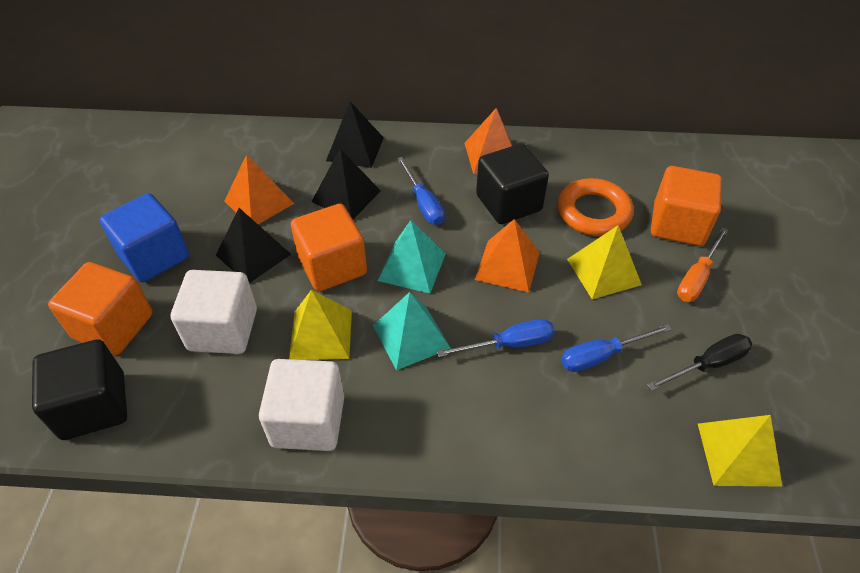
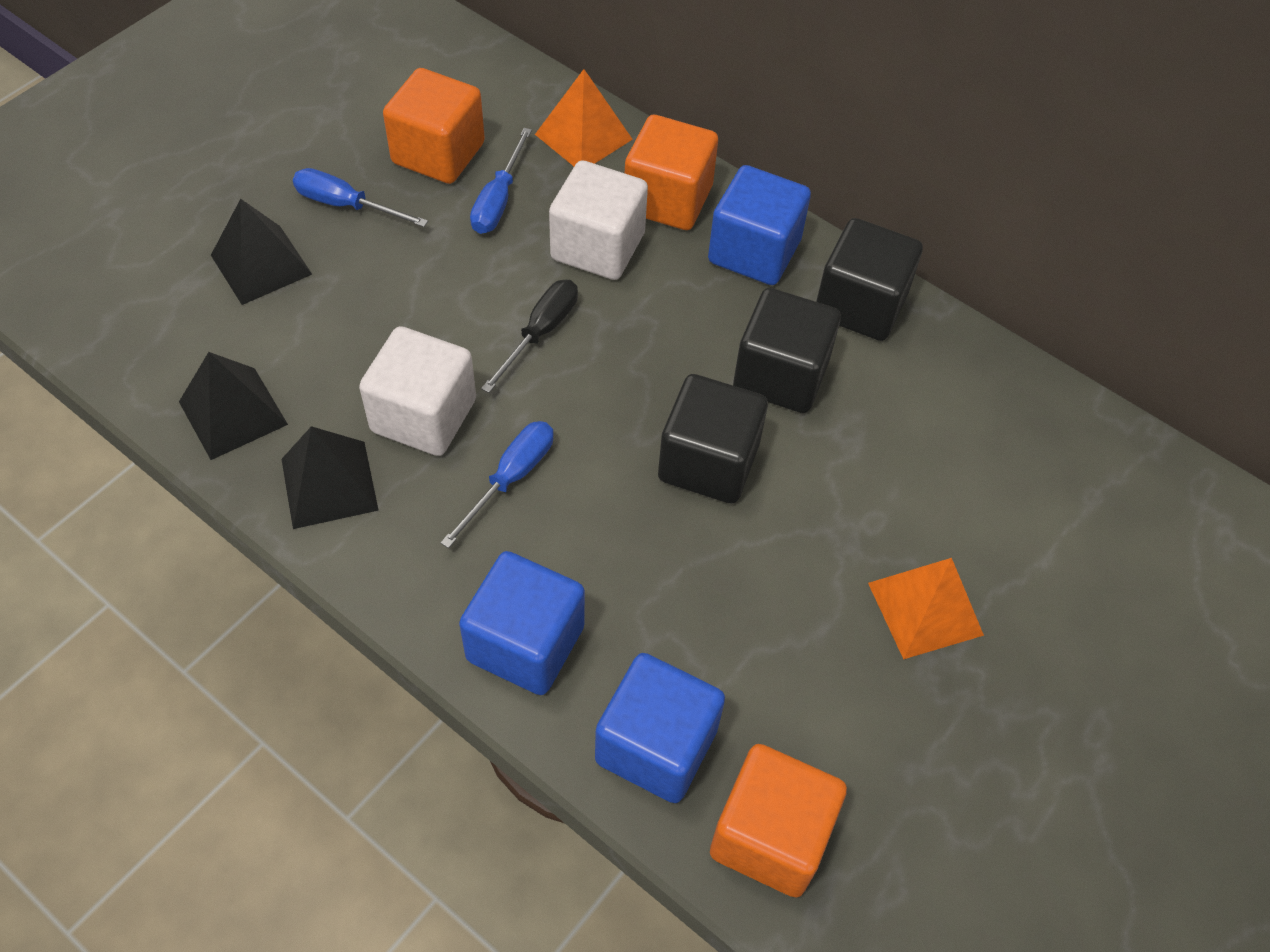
black cube: [32,339,127,440] [476,144,549,224] = 2 -> [658,374,768,504] [733,288,841,413] [816,218,923,341] = 3
blue cube: [100,193,189,282] = 1 -> [459,551,585,695] [595,653,725,803] [708,165,811,285] = 3
orange pyramid: [225,154,295,224] [465,108,512,174] [475,219,540,293] = 3 -> [535,69,633,166] [868,558,984,659] = 2
orange ring: [558,178,634,236] = 1 -> none = 0
orange screwdriver: [677,227,728,302] = 1 -> none = 0
turquoise pyramid: [373,292,451,370] [378,220,446,294] = 2 -> none = 0
yellow pyramid: [289,290,352,360] [567,225,642,299] [698,415,782,487] = 3 -> none = 0

